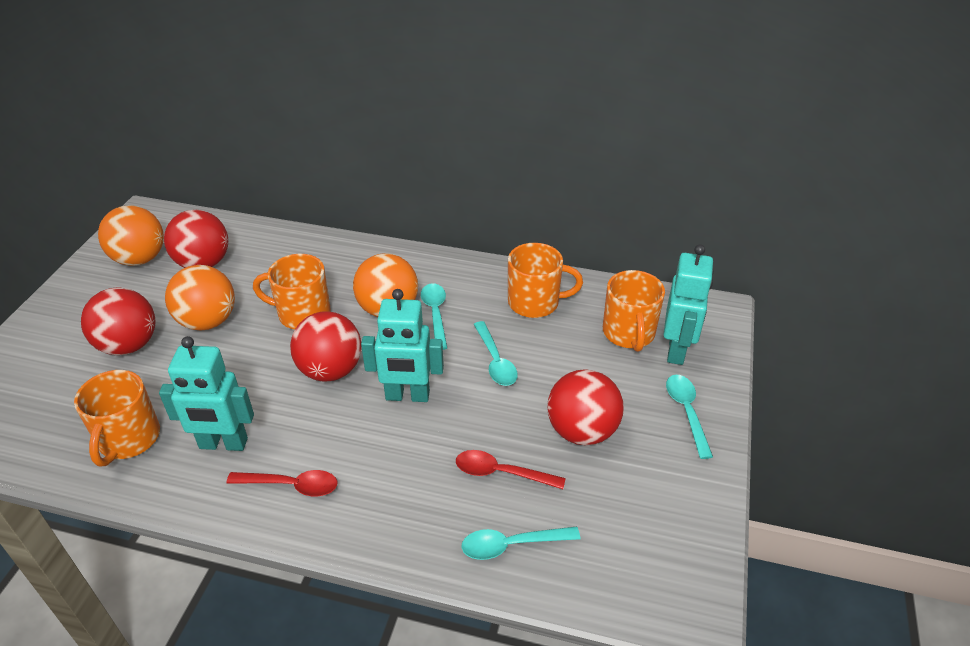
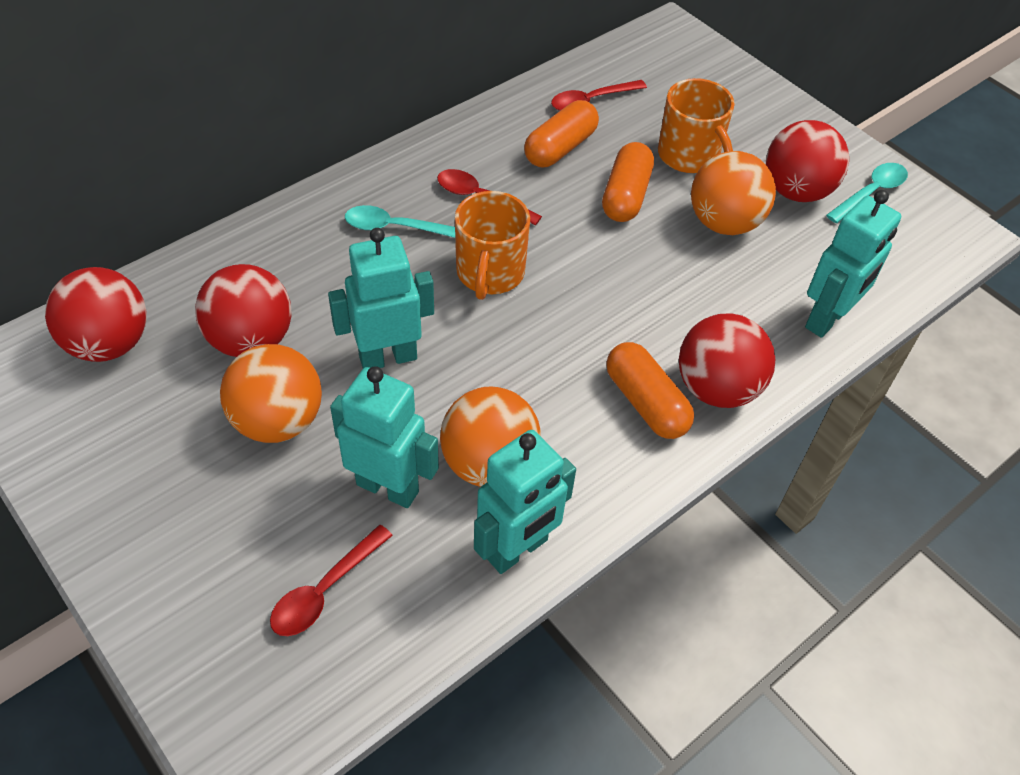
orange capsule: none = 0 -> [524,100,599,167] [602,142,654,222] [606,342,694,439] = 3
orange mug: [74,370,160,466] [253,254,331,329] [508,243,583,318] [603,270,665,352] = 4 -> [455,191,530,300] [658,78,735,173] = 2
red spoon: [226,470,337,496] [456,450,566,489] = 2 -> [270,525,393,636] [437,169,542,225] [551,80,647,111] = 3
turquoise robot: [159,336,254,451] [361,289,444,402] [663,244,714,365] = 3 -> [328,228,434,369] [330,366,439,508] [474,430,576,574] [805,190,901,338] = 4
turquoise spoon: [421,283,447,350] [461,526,580,560] [474,321,518,386] [666,375,713,459] = 4 -> [345,205,455,238] [826,163,908,223] = 2

